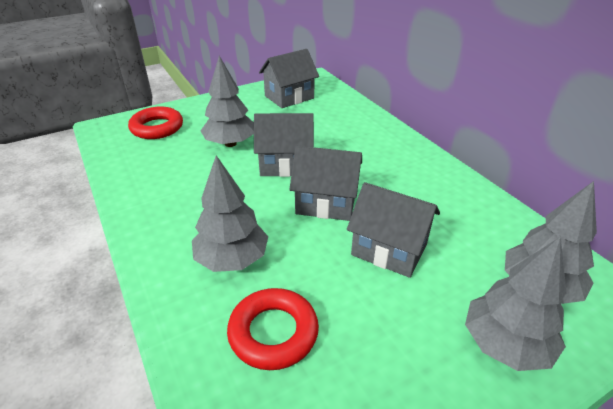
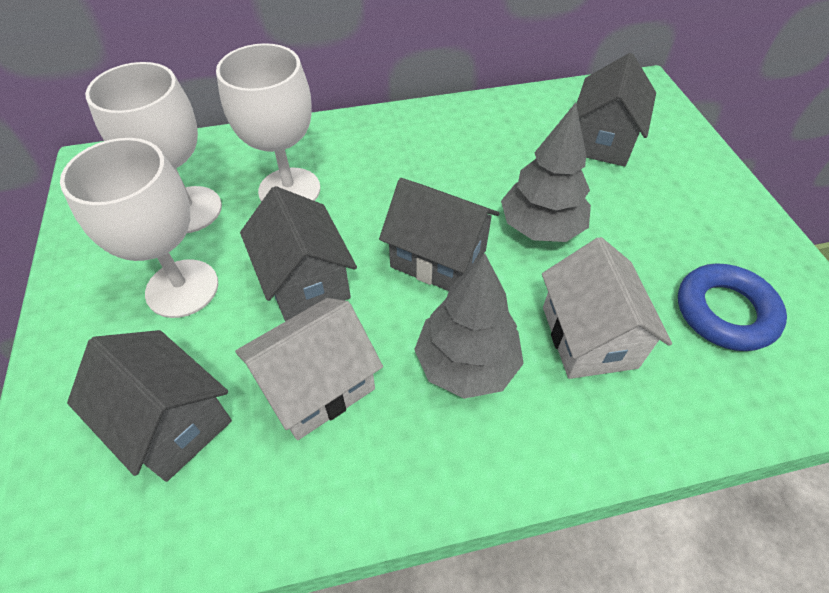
blue ring: none = 0 -> [678,263,787,351] = 1
grey tree: [192,155,268,272] [200,56,254,147] [465,236,566,371] [505,181,597,304] = 4 -> [414,253,524,399] [501,103,591,242] = 2
red ring: [128,106,183,139] [227,288,319,370] = 2 -> none = 0
white goblet: none = 0 -> [60,138,218,318] [85,62,222,233] [216,43,320,202] = 3
white house: none = 0 -> [235,298,383,440] [542,237,672,379] = 2

